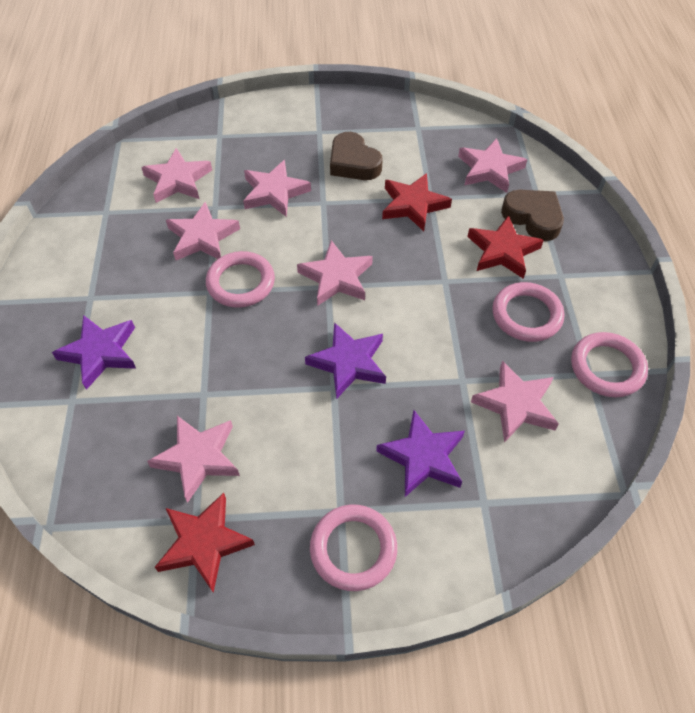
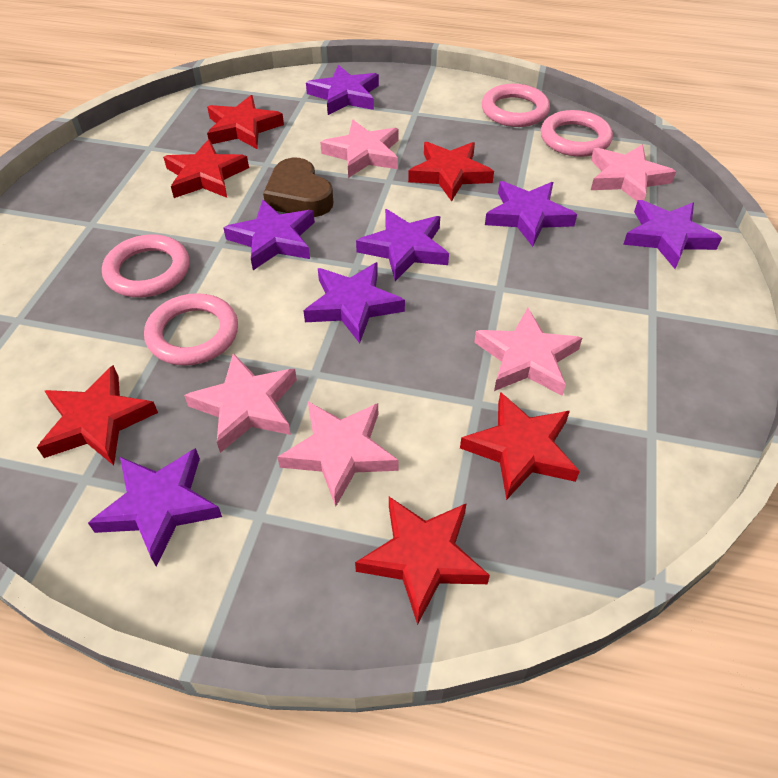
brown heart: [330,132,383,180] [501,190,564,241] = 2 -> [263,158,333,217] = 1
pink star: [141,148,212,203] [147,416,240,503] [166,202,240,260] [243,160,311,217] [297,240,373,306] [458,138,527,193] [471,361,559,443] = 7 -> [184,353,297,453] [278,402,399,507] [320,120,399,178] [474,308,582,396] [591,144,676,201] = 5
purple star: [52,315,136,390] [305,322,386,399] [376,410,465,497] = 3 -> [88,448,222,566] [223,200,315,270] [304,262,405,343] [306,65,379,115] [356,209,449,281] [485,181,577,247] [623,200,722,269] = 7
red star: [155,493,255,593] [382,173,452,231] [467,215,544,279] = 3 -> [37,365,158,465] [163,139,249,198] [207,95,284,149] [355,497,490,625] [408,142,494,201] [460,392,580,500] = 6

